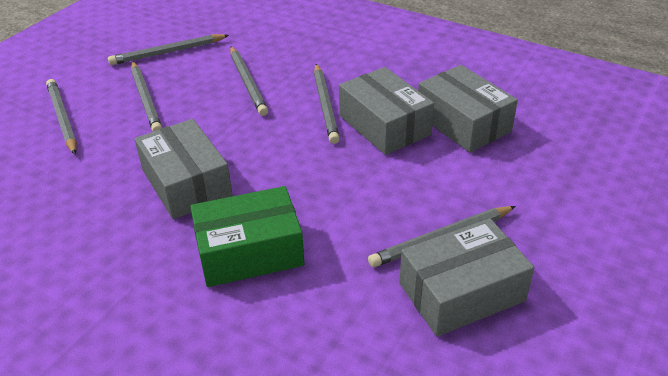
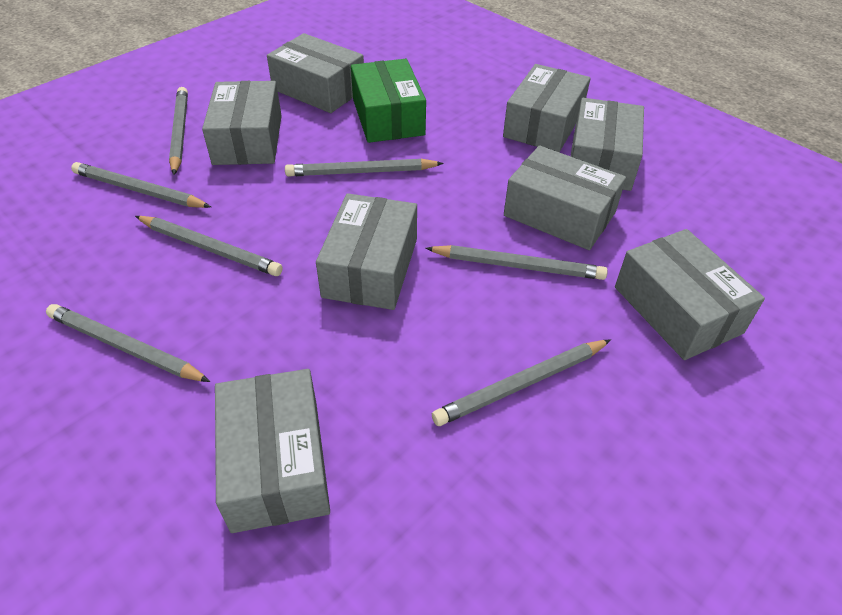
grey box: [135,119,233,219] [339,67,434,155] [399,219,534,337] [418,65,518,153] = 4 -> [202,81,282,165] [215,369,330,533] [267,33,364,113] [316,193,417,310] [503,64,591,152] [504,146,626,250] [571,98,644,191] [615,229,765,360] = 8
grey pencil: [46,79,77,155] [108,34,229,65] [131,61,162,132] [230,46,268,116] [314,64,340,144] [368,206,516,267] = 6 -> [46,304,211,382] [71,162,211,208] [135,216,283,276] [169,87,188,175] [285,159,444,176] [425,245,608,280] [432,339,611,426] = 7

